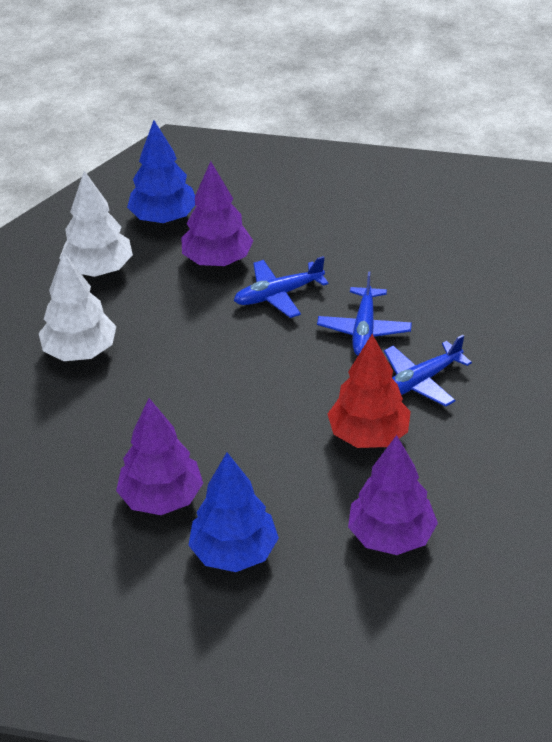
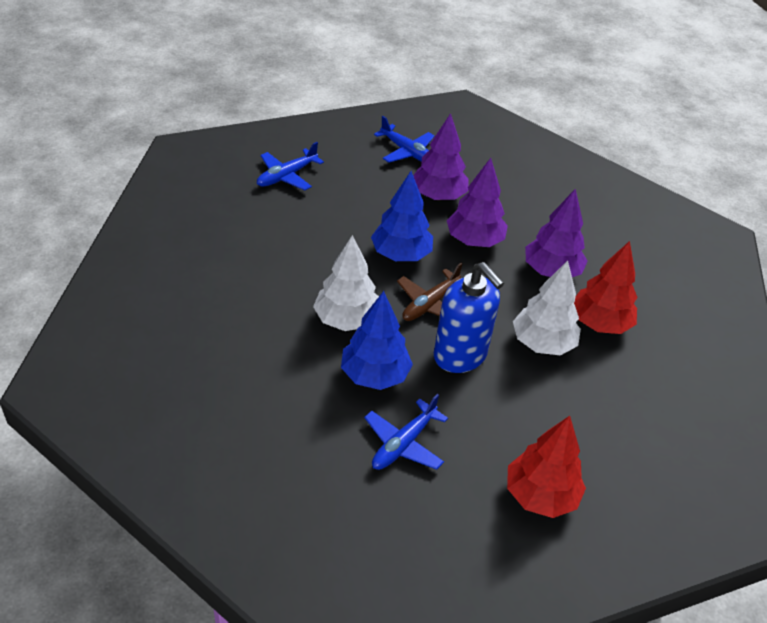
blue soap dispenser: none = 0 -> [434,262,504,373] = 1
brown plane: none = 0 -> [397,263,463,321] = 1
red tree: [328,334,411,448] = 1 -> [507,416,586,518] [574,241,638,334] = 2

